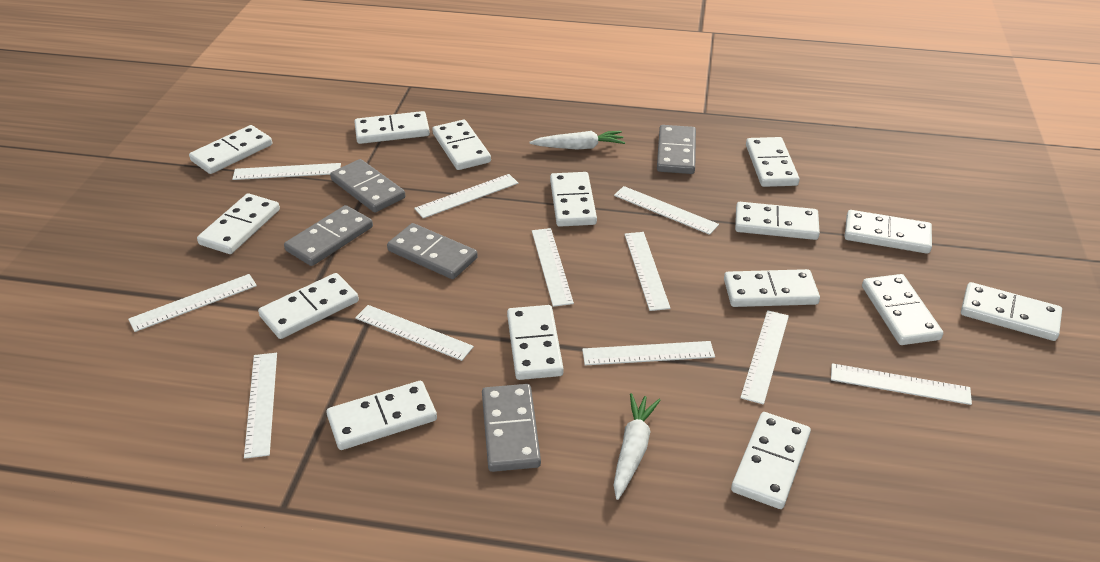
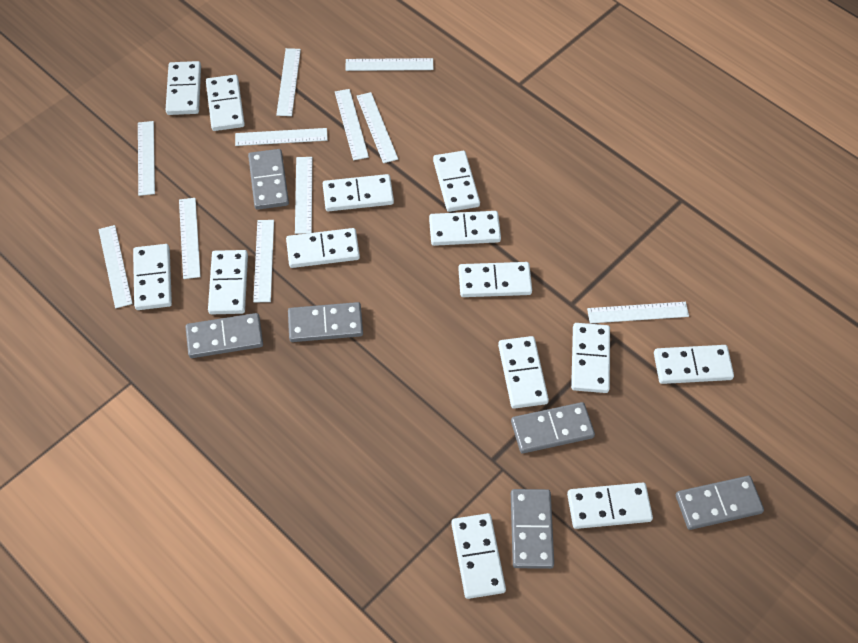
grey domino: [284,205,373,266] [330,159,405,212] [387,223,478,279] [482,384,541,472] [657,125,696,174] = 5 -> [186,313,263,358] [248,149,289,210] [288,302,363,342] [511,402,595,453] [511,489,554,569] [676,476,764,530] = 6
white carrot: [529,131,625,150] [614,393,661,500] = 2 -> none = 0
white domino: [189,125,272,174] [197,193,280,254] [258,273,359,339] [326,381,437,450] [354,111,430,144] [432,120,491,170] [507,305,564,380] [550,172,597,227] [724,269,820,307] [731,412,811,509] [735,202,820,240] [746,137,800,187] [845,210,932,254] [862,274,943,345] [961,282,1062,341] = 15 -> [133,244,172,310] [166,61,201,115] [206,75,245,131] [208,250,248,314] [286,228,360,268] [323,174,394,211] [429,211,501,246] [433,151,480,212] [451,513,506,599] [458,262,532,297] [498,336,549,409] [567,483,653,529] [571,323,610,393] [654,345,734,384] = 14

